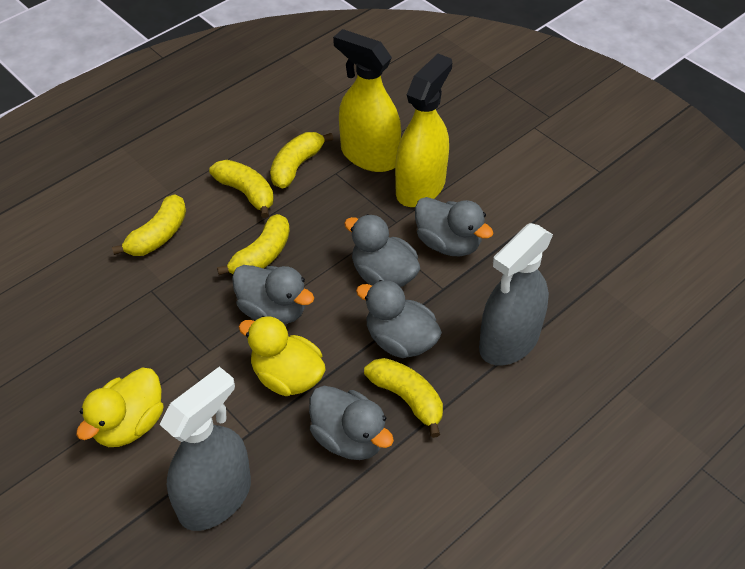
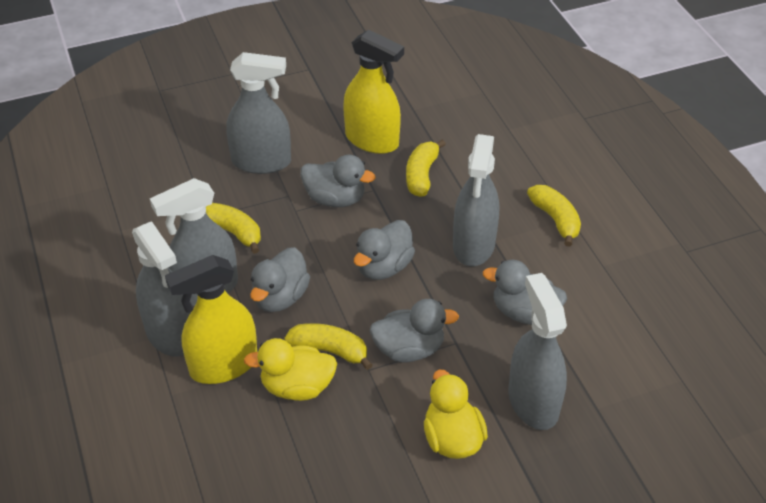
grey spray bottle: [159,367,251,531] [479,223,553,366] = 2 -> [132,221,191,357] [150,178,238,306] [226,52,291,174] [453,134,499,266] [508,273,567,430] = 5
yellow banana: [112,194,186,256] [209,160,274,218] [217,214,290,275] [270,132,333,189] [364,358,443,438] = 5 -> [206,203,261,254] [284,323,372,370] [406,139,446,197] [527,185,581,247] = 4

